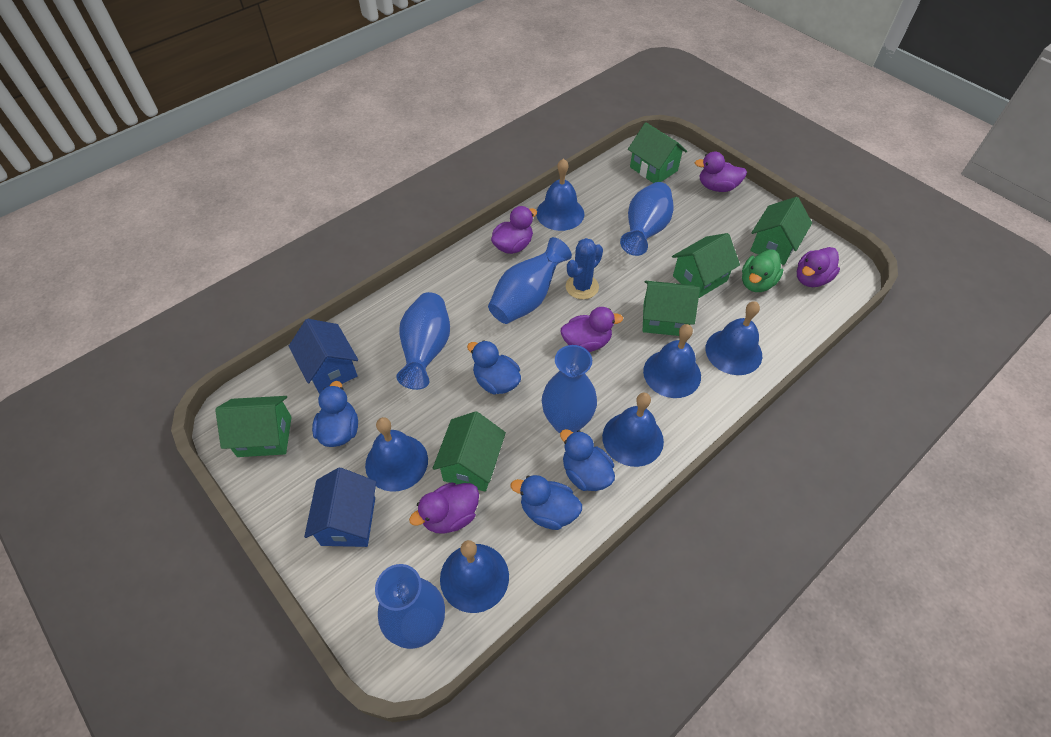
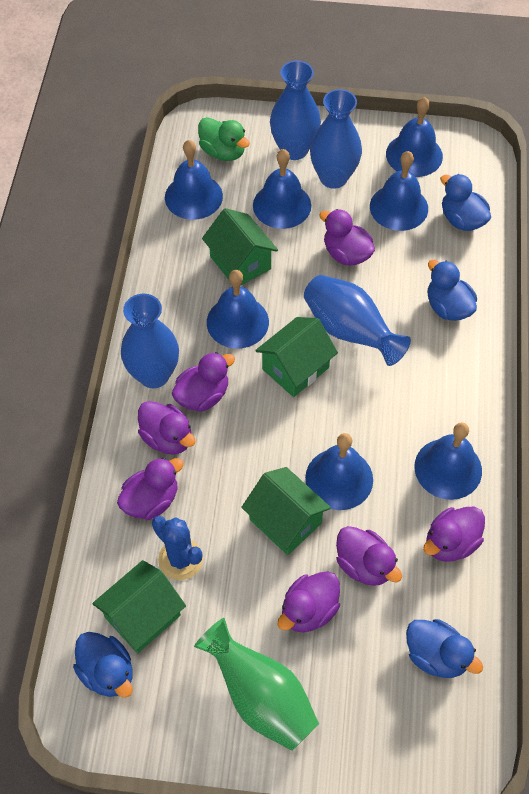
blue bell: [365,417,428,492] [440,540,509,613] [536,158,584,231] [602,392,664,467] [643,324,701,398] [706,301,762,375] = 6 -> [165,140,223,220] [207,270,269,349] [253,149,311,229] [305,433,373,510] [370,151,428,231] [386,97,443,177] [414,422,482,500] = 7
blue house: [289,319,358,394] [304,468,376,547] = 2 -> none = 0
blue vase: [375,564,445,649] [396,292,450,390] [488,237,572,324] [542,345,597,433] [620,182,673,256] = 5 -> [121,294,179,388] [270,60,321,160] [304,275,411,366] [310,89,362,189] = 4
green house: [215,396,292,457] [433,411,506,492] [628,122,687,183] [643,281,700,336] [672,233,740,298] [750,197,812,265] = 6 -> [92,560,186,653] [202,208,278,285] [241,467,331,555] [255,317,338,397] = 4
green vase: none = 0 -> [194,618,319,751] = 1
purple duck: [409,482,479,534] [491,206,537,254] [561,307,623,352] [695,152,747,192] [797,247,840,287] = 5 -> [117,457,184,520] [138,401,196,455] [172,352,235,412] [277,571,340,632] [319,209,375,266] [336,526,402,586] [423,507,485,562] = 7

